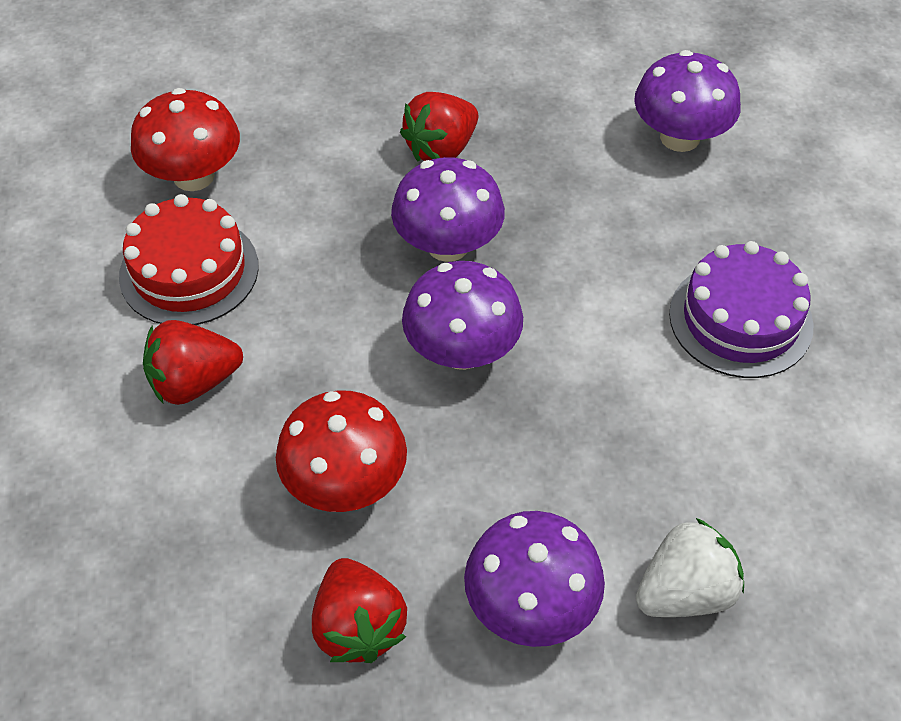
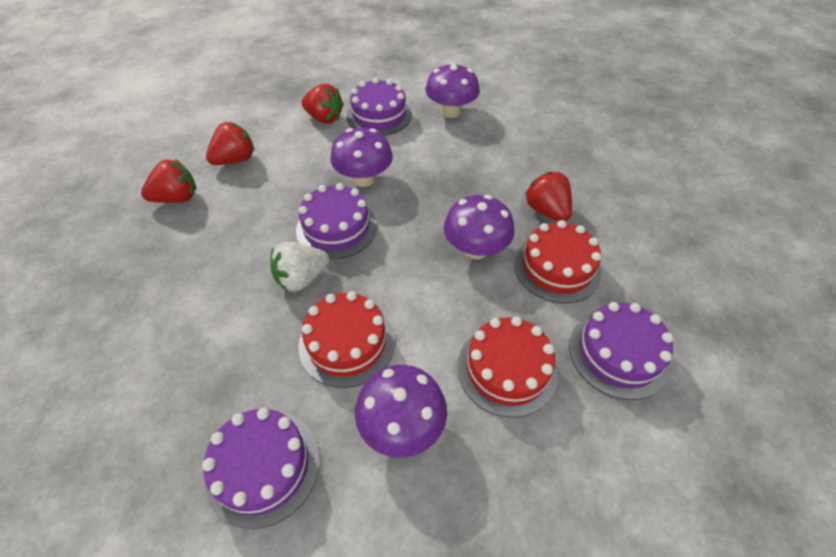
purple cake: [669,241,814,378] = 1 -> [202,408,320,529] [296,183,377,259] [346,78,412,136] [569,302,673,400] = 4
red cake: [119,194,259,325] = 1 -> [299,291,395,388] [457,316,558,418] [514,220,602,303] = 3
red mushroom: [131,88,240,191] [276,390,407,512] = 2 -> none = 0
red strawberry: [143,320,243,405] [312,558,407,663] [400,92,478,162] = 3 -> [141,159,197,203] [206,122,255,165] [302,84,344,124] [525,172,572,222] = 4

